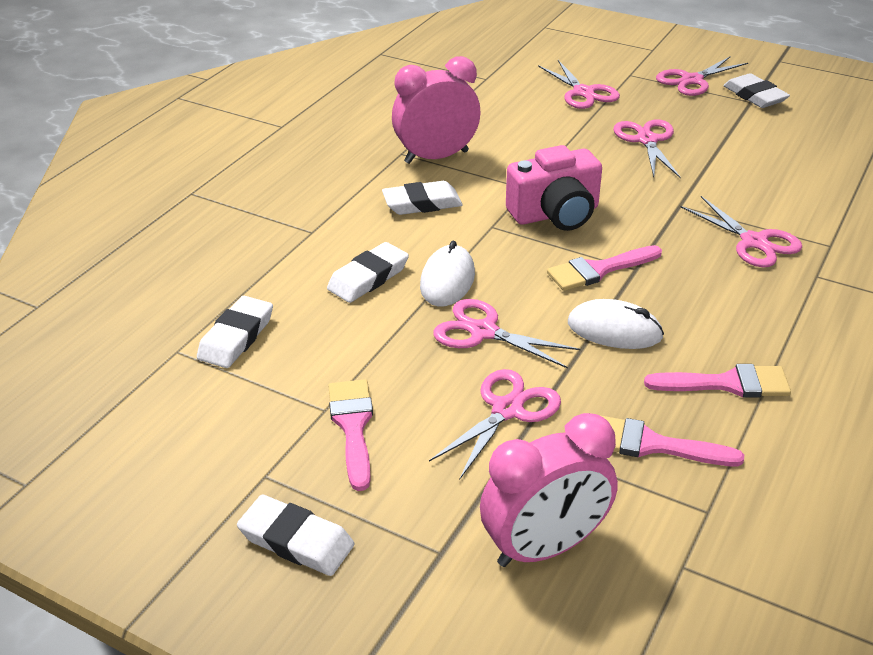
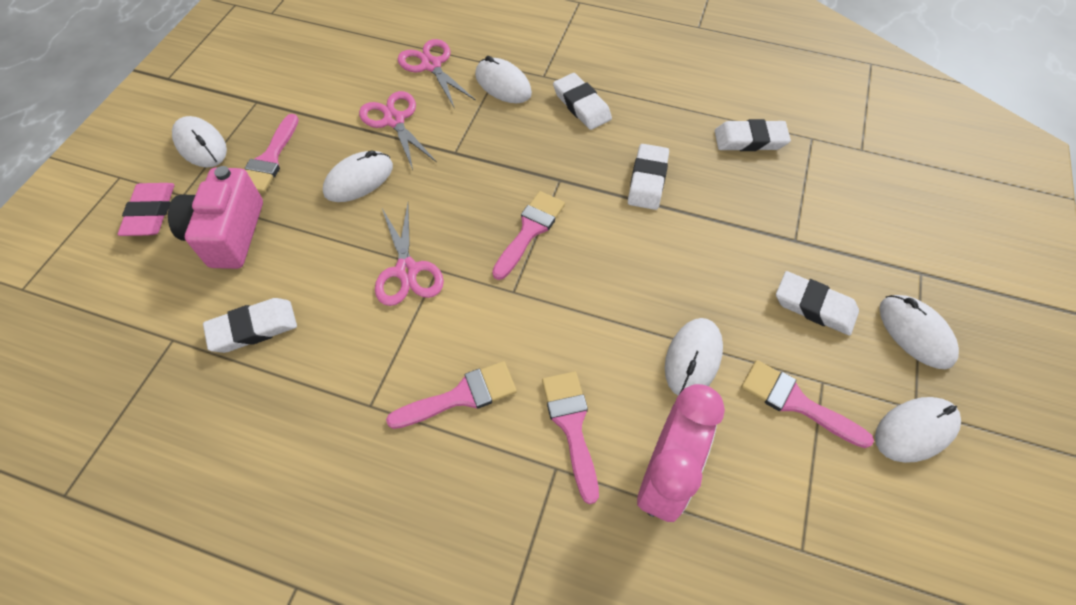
pink brush: [328,379,373,491] [547,245,662,291] [602,416,744,466] [644,364,791,398] = 4 -> [245,114,299,193] [386,361,517,429] [492,191,565,280] [542,372,599,504] [741,360,874,448] = 5
pink clock: [392,56,480,164] [480,413,618,567] = 2 -> [637,384,725,522] = 1
pink eraser: none = 0 -> [117,183,175,236] = 1
pink scissors: [429,369,561,480] [433,299,581,369] [538,60,620,109] [613,119,680,178] [656,57,748,96] [681,196,802,268] = 6 -> [359,91,437,170] [375,203,444,306] [398,39,476,109] = 3
white mouse: [420,241,475,306] [568,299,664,349] = 2 -> [172,116,227,168] [323,150,393,202] [475,56,532,103] [665,318,723,396] [875,397,961,463] [879,295,959,369] = 6

